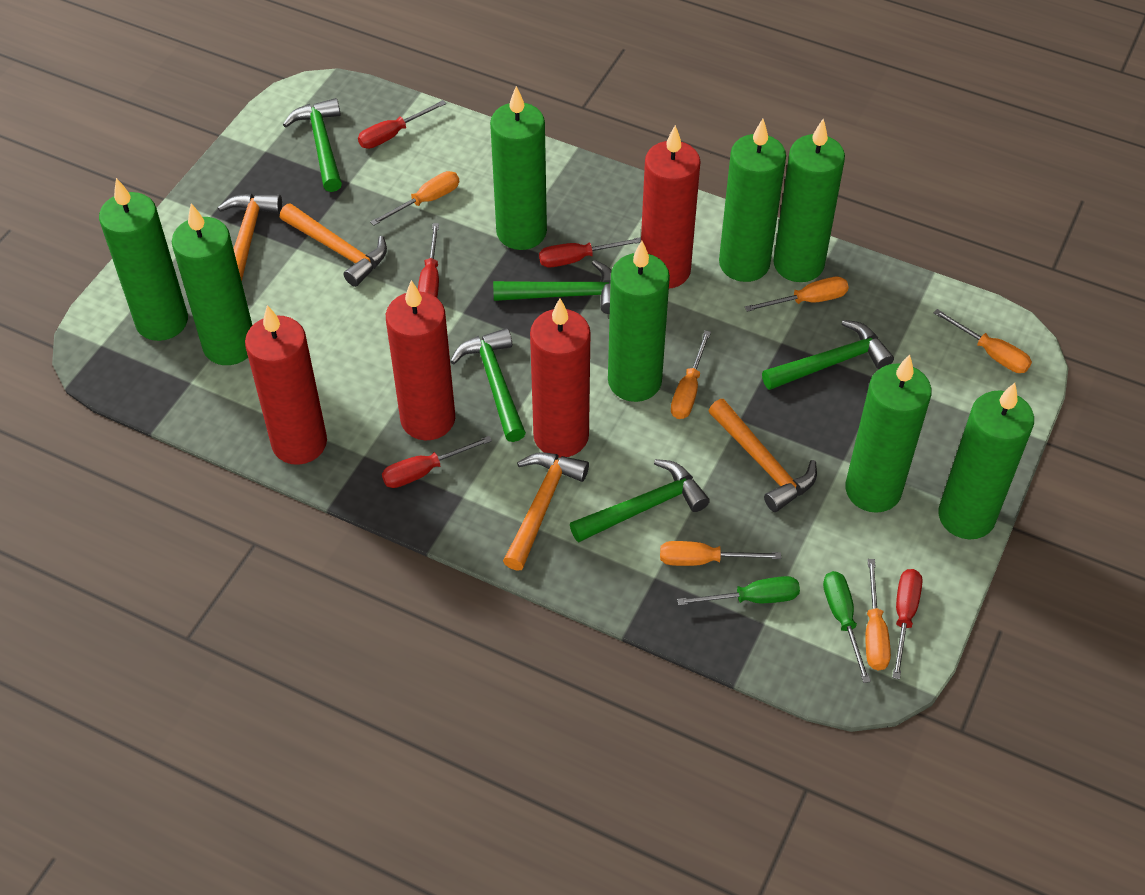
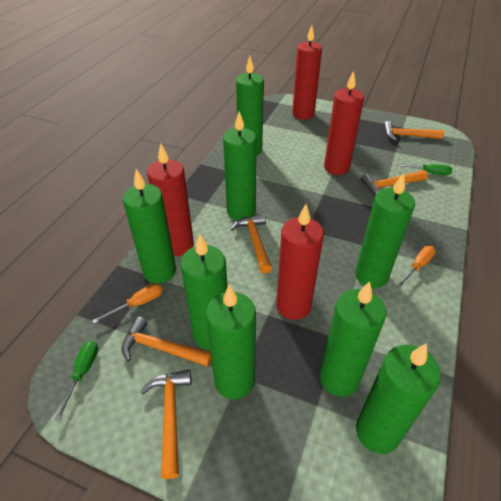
green hammer: [283,98,342,192] [450,328,526,442] [493,260,612,314] [570,459,710,542] [762,320,894,390] = 5 -> none = 0
orange hammer: [218,193,282,281] [280,203,387,287] [503,452,589,571] [709,399,817,512] = 4 -> [121,317,212,367] [140,370,191,479] [231,213,272,274] [361,170,428,195] [383,121,444,141] = 5
orange screwdriver: [370,171,459,225] [660,541,781,566] [671,330,711,419] [745,277,849,312] [866,559,891,671] [934,309,1032,373] = 6 -> [92,283,163,324] [397,246,436,288] = 2
red screwdriver: [358,100,446,149] [382,436,492,488] [418,223,439,298] [539,237,641,267] [892,569,922,680] = 5 -> none = 0

